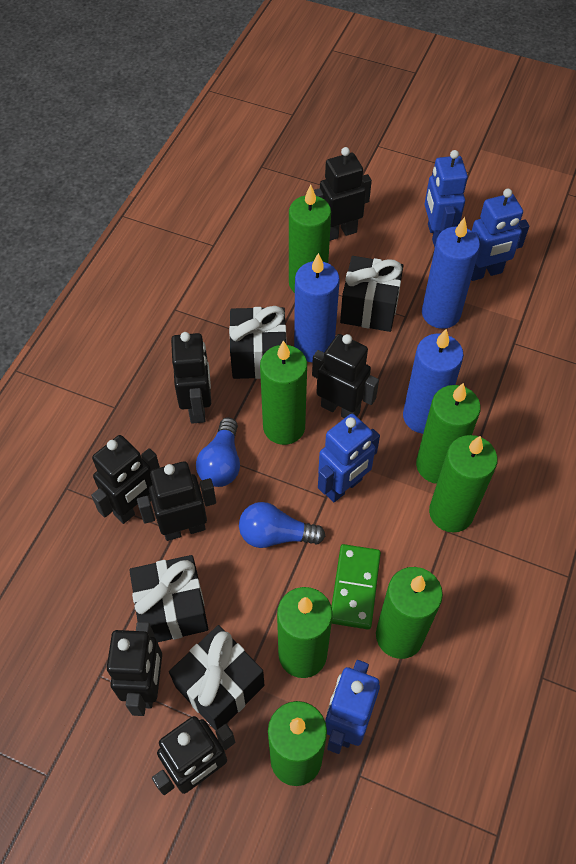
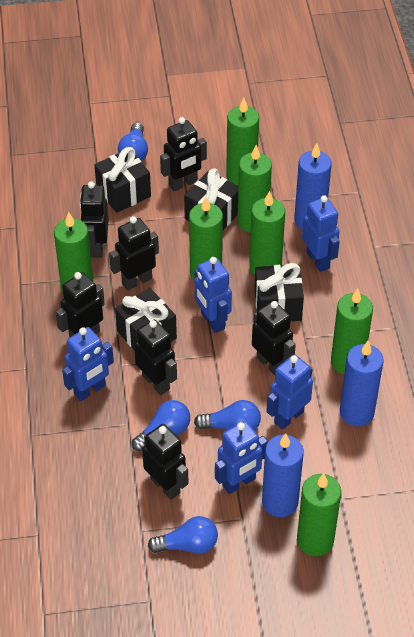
blue light bulb: [196,418,240,487] [239,502,325,548] = 2 -> [118,122,148,161] [132,400,190,452] [148,516,218,554] [194,400,261,431] = 4
blue robot: [318,414,380,502] [325,660,380,754] [424,150,468,247] [471,189,529,281] = 4 -> [62,327,114,401] [195,257,232,333] [215,421,268,494] [266,354,313,430] [302,195,340,272] = 5
green domino: [331,544,381,629] = 1 -> none = 0

